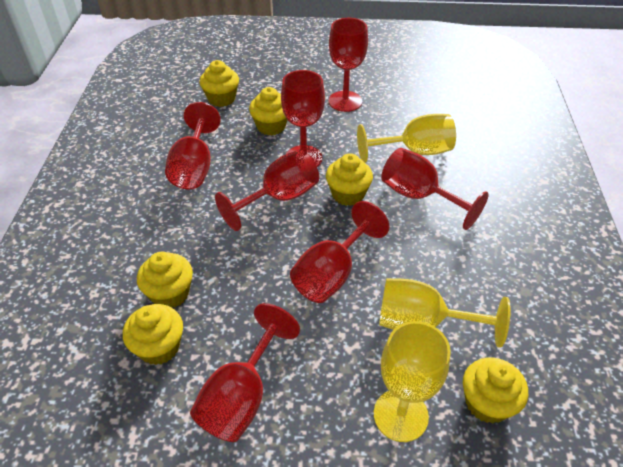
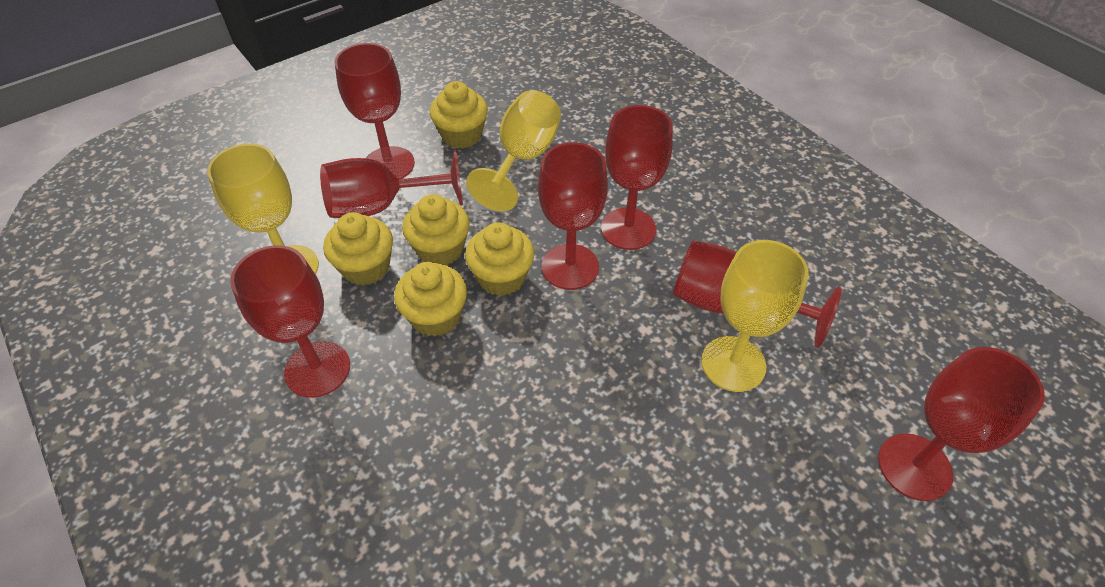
yellow cupcake: [123,304,183,365] [137,252,193,308] [199,60,239,107] [249,87,287,136] [326,153,373,206] [463,357,528,424] = 6 -> [323,212,393,285] [394,262,467,337] [402,194,470,265] [430,81,488,149] [465,222,534,296] = 5

